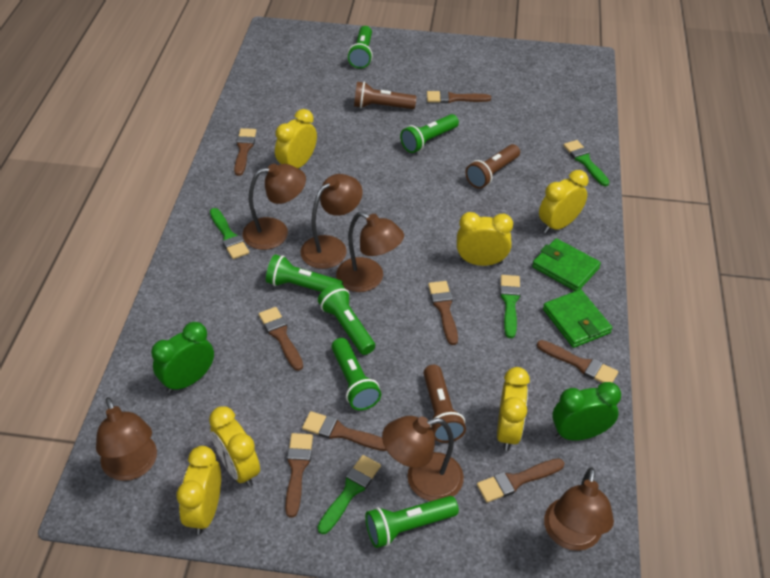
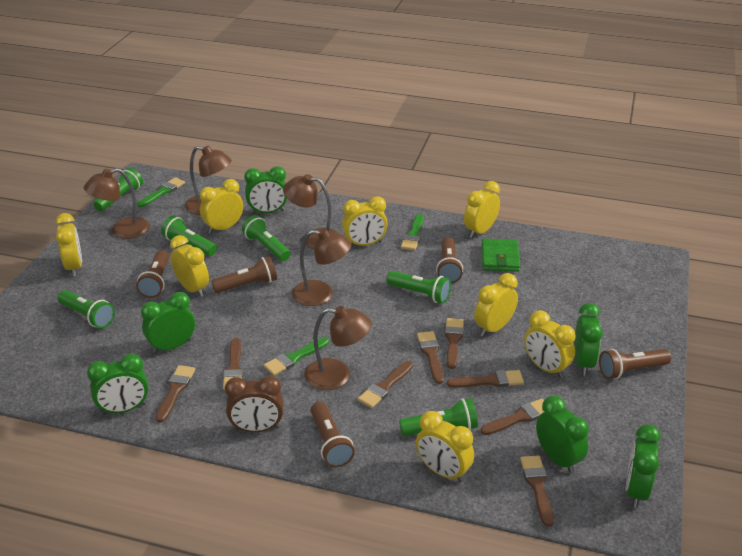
brown clock: none = 0 -> [225,375,284,432] = 1
brown flashlight: [354,82,417,109] [424,365,466,443] [465,144,520,189] = 3 -> [136,250,169,298] [211,256,277,293] [311,402,355,467] [436,237,463,283] [599,349,671,379] = 5
brown lamp: [96,397,157,481] [243,164,306,250] [301,174,362,269] [336,212,404,292] [382,416,464,501] [544,468,614,551] = 6 -> [84,168,150,239] [185,146,232,215] [283,174,337,249] [292,228,352,306] [304,306,372,390] = 5
green brush: [210,208,249,259] [318,455,381,534] [500,275,521,338] [563,140,609,186] = 4 -> [137,177,185,207] [264,337,329,376] [401,214,424,251] = 3
green clock: [151,322,214,393] [552,382,621,441] = 2 -> [87,354,149,415] [141,292,195,354] [244,166,287,214] [536,395,589,474] [574,303,603,376] [626,424,661,508] = 6
green wallet: [532,238,601,291] [543,289,612,348] = 2 -> [482,239,520,272] = 1
yellow clock: [177,446,221,535] [209,406,260,487] [275,109,317,168] [457,212,513,266] [497,367,530,451] [539,170,588,233] = 6 -> [56,213,82,276] [170,235,209,297] [200,179,243,234] [342,196,388,246] [416,411,474,483] [464,181,500,238] [474,273,518,337] [524,310,576,378] = 8

